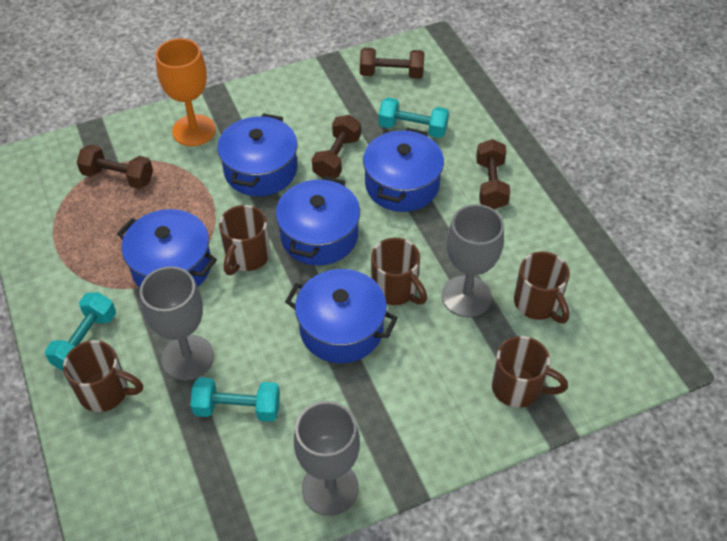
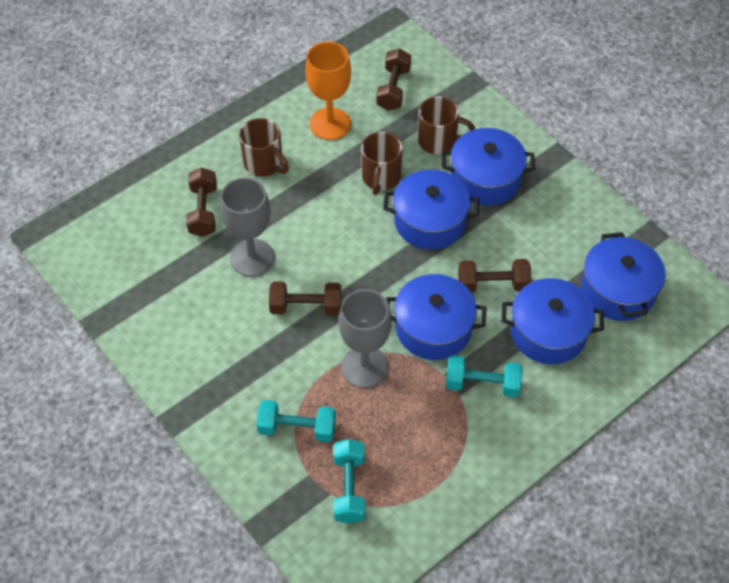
brown mug: [63,340,143,412] [219,205,270,275] [371,238,427,305] [492,336,568,408] [514,252,570,323] = 5 -> [239,118,289,177] [361,132,403,195] [418,96,475,154] = 3
grey goblet: [140,266,214,381] [294,401,360,516] [442,204,504,317] = 3 -> [220,177,275,277] [339,289,391,388] = 2

